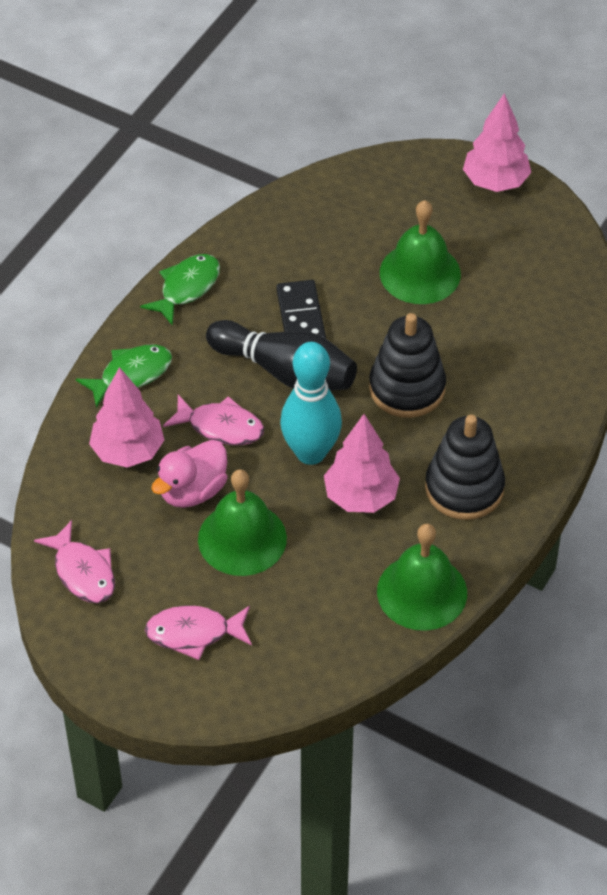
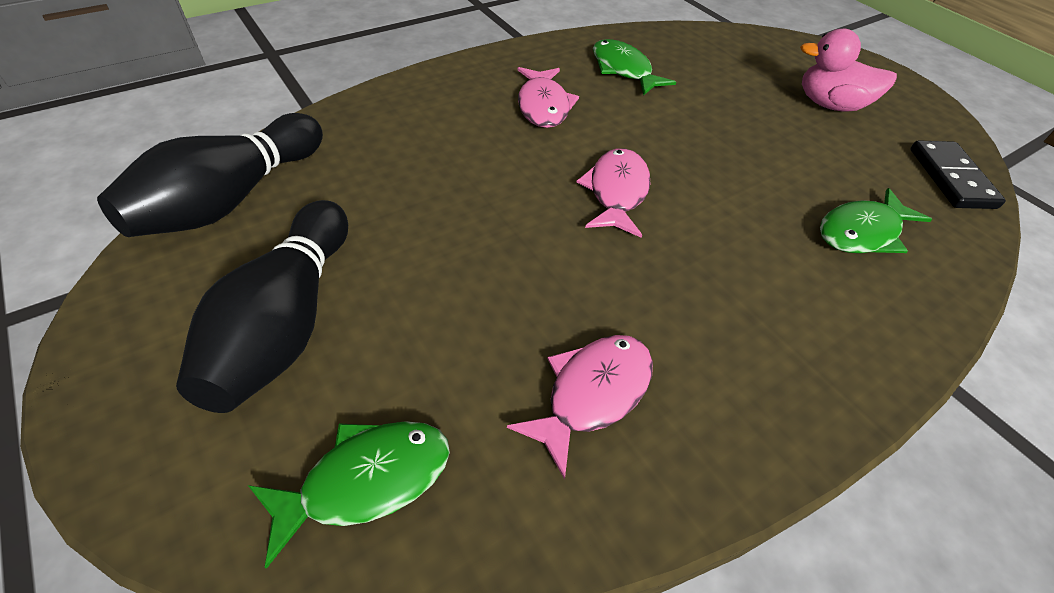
black bowling pin: [206,320,357,391] = 1 -> [97,113,323,237] [176,200,348,413] = 2
black stacking toy: [369,313,446,418] [425,415,505,520] = 2 -> none = 0
green bell: [198,469,287,576] [377,524,467,631] [380,200,461,304] = 3 -> none = 0
green fish: [76,345,172,408] [140,254,220,326] = 2 -> [248,421,450,569] [593,39,676,96] [820,188,932,253] = 3
pink tree: [89,367,164,468] [324,414,400,513] [463,93,531,192] = 3 -> none = 0
turquoise bowling pin: [280,342,342,465] = 1 -> none = 0

